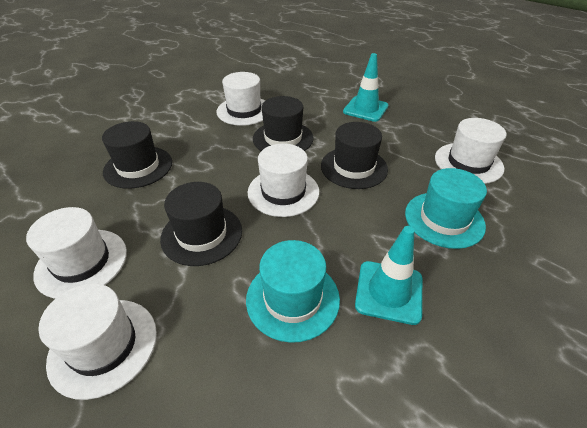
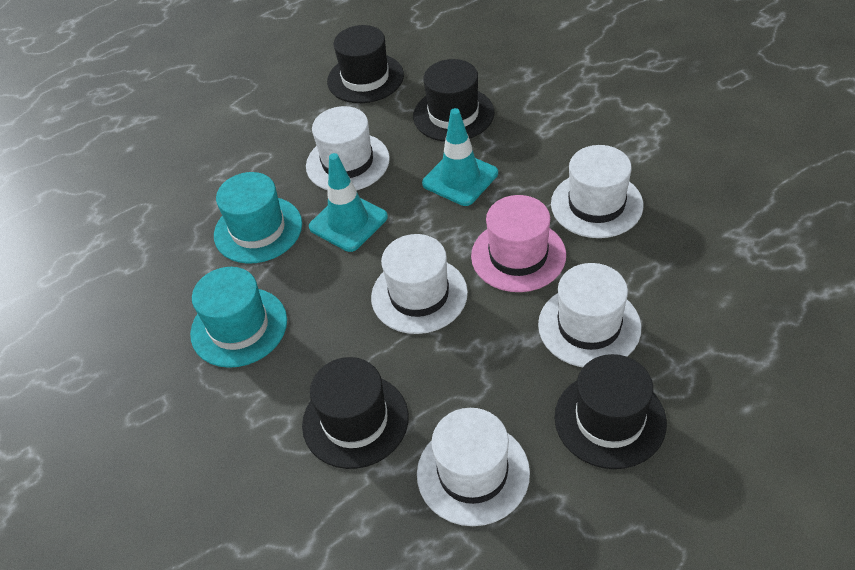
pink hat: none = 0 -> [471,195,566,292] = 1

